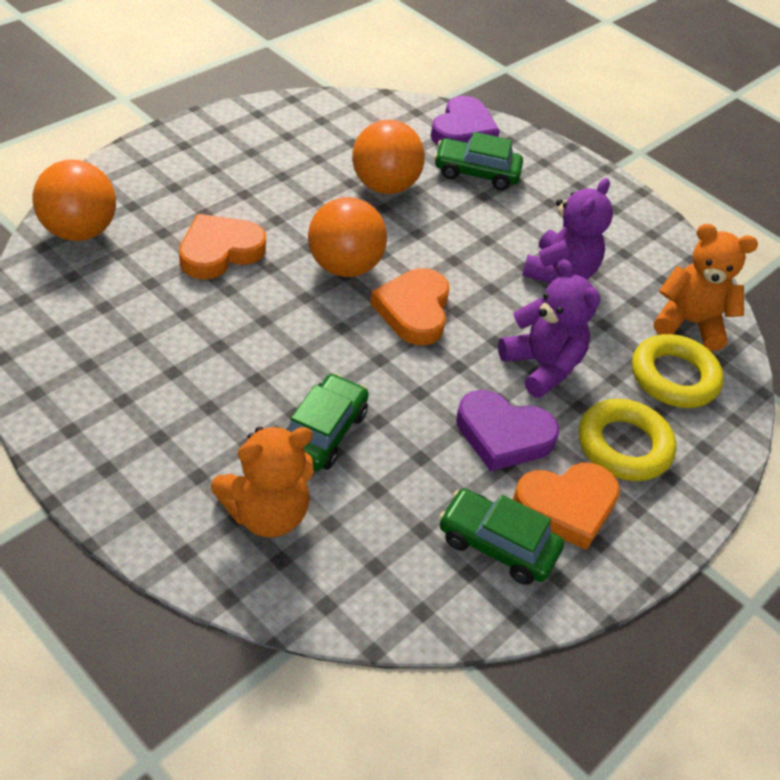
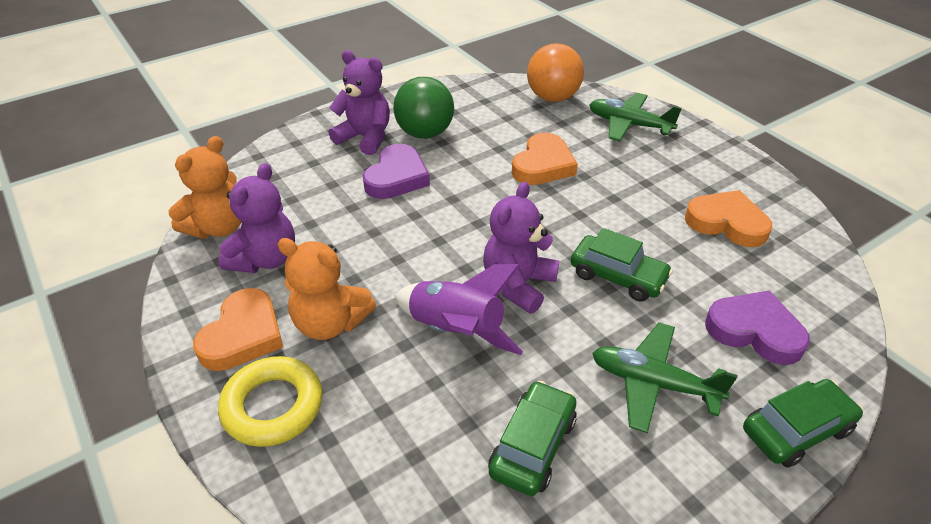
green ball: none = 0 -> [393,77,454,139] = 1
green plane: none = 0 -> [589,93,682,141] [592,322,738,433] = 2
orange ball: [33,160,116,241] [308,197,387,277] [352,120,425,194] = 3 -> [527,43,584,102] = 1
purple rocket: none = 0 -> [395,264,523,355] = 1
purple teddy bear: [498,259,600,398] [522,178,613,283] = 2 -> [219,163,295,273] [329,50,390,155] [483,182,559,314] = 3
yellow ring: [579,399,677,481] [632,334,724,408] = 2 -> [218,356,323,447] = 1

